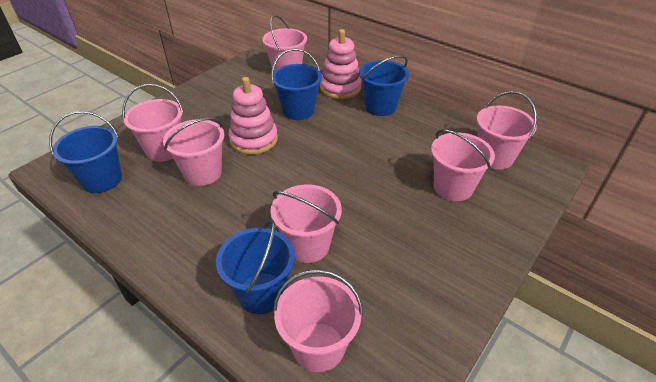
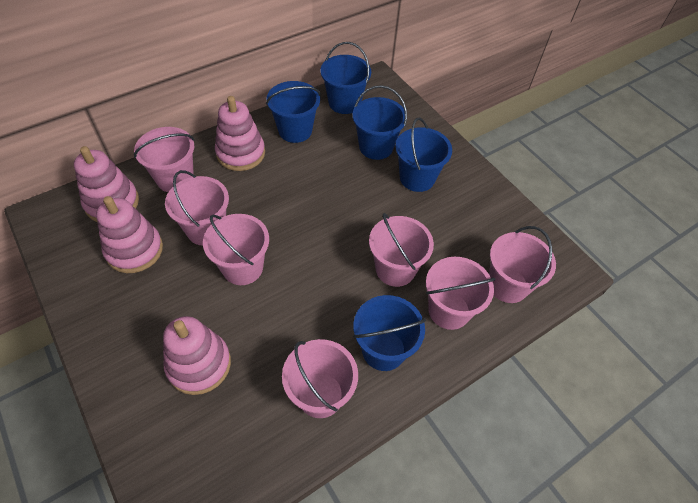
blue bucket: [49,111,122,193] [216,220,295,314] [271,48,322,120] [359,55,409,116] = 4 -> [266,81,321,143] [321,42,371,114] [352,85,407,160] [353,295,426,371] [395,118,452,192] = 5
pink stacking toy: [228,77,278,155] [320,29,362,99] = 2 -> [74,146,139,222] [96,196,163,273] [163,316,231,395] [215,96,265,171] = 4

